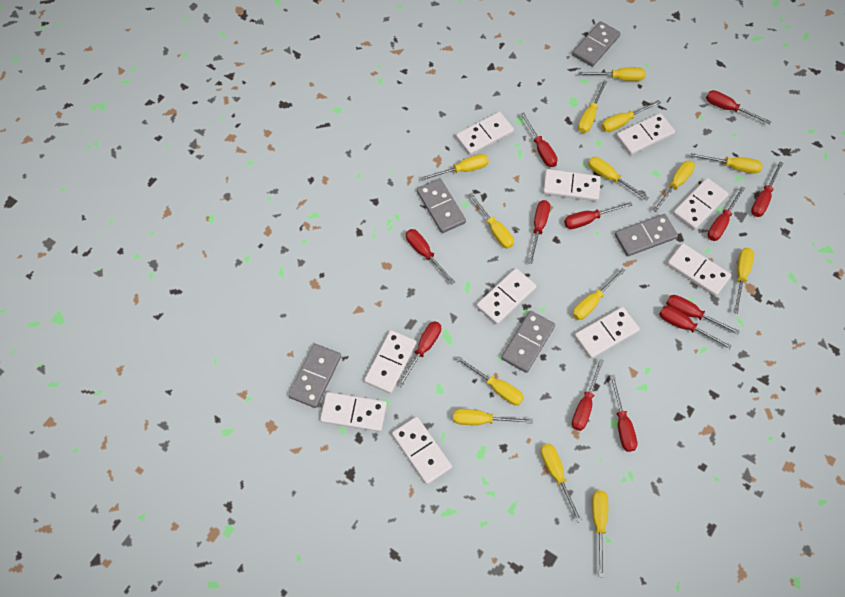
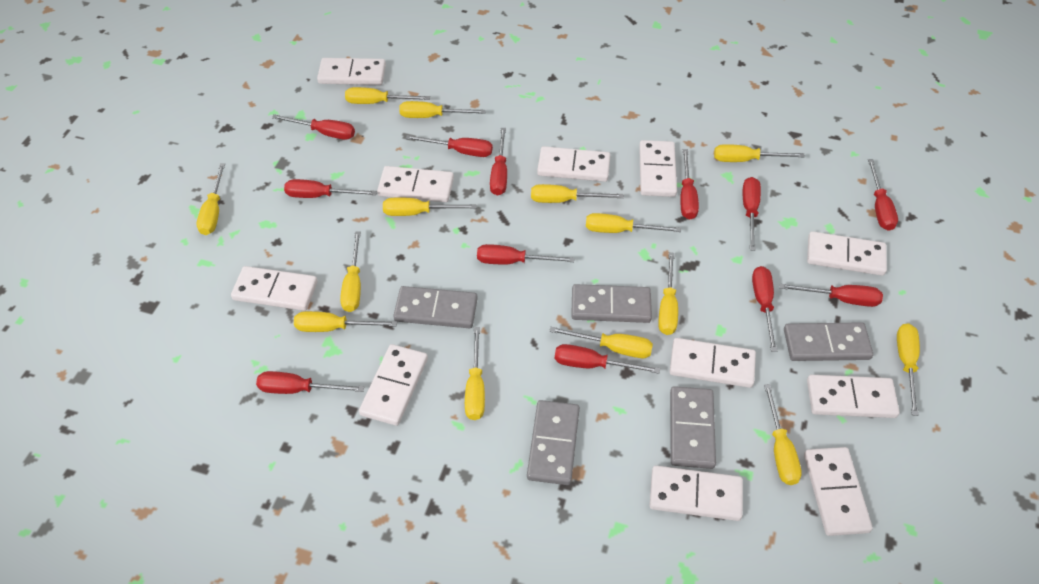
white domino: [320,392,387,432] [364,330,417,394] [392,416,452,485] [456,112,514,155] [476,268,536,325] [543,169,601,202] [574,307,640,359] [616,113,675,155] [667,243,731,296] [673,178,729,230] = 10 -> [231,266,318,311] [317,58,386,85] [359,344,428,426] [377,166,454,202] [537,146,610,182] [639,140,677,197] [649,465,743,521] [670,338,756,388] [804,447,873,536] [807,231,887,276] [807,375,900,418] = 11

